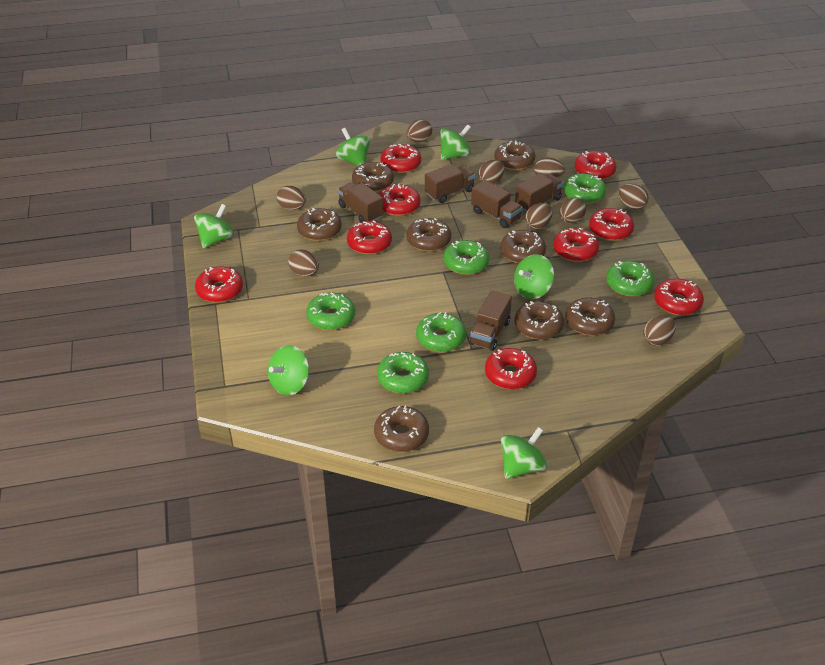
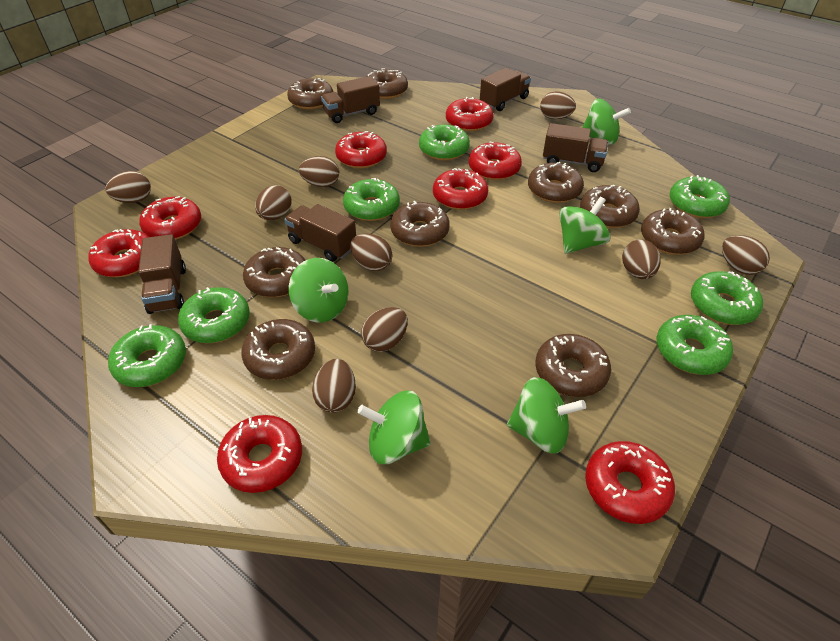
brown donut: [297,208,342,241] [352,162,394,192] [374,406,429,452] [406,218,451,252] [494,140,535,170] [500,230,546,264] [514,301,564,340] [565,297,615,336] = 8 -> [241,319,315,380] [243,247,306,297] [287,78,333,109] [366,68,408,99] [390,201,450,247] [528,162,584,203] [535,334,611,397] [580,185,640,228] [641,208,705,255] = 9
green donut: [306,292,355,330] [377,352,429,394] [416,312,466,352] [443,240,490,275] [563,173,606,204] [606,261,655,297] = 6 -> [108,324,186,387] [178,287,250,343] [343,178,400,221] [419,125,470,161] [657,315,733,375] [670,175,730,218] [691,271,763,325] = 7
green spinning top: [194,204,234,248] [268,345,309,395] [336,128,371,166] [440,124,471,160] [501,427,547,479] [514,254,554,299] = 6 -> [289,258,348,322] [357,390,431,464] [507,377,586,454] [559,197,611,254] [582,99,631,144] = 5
red donut: [195,266,243,303] [347,221,392,255] [379,183,421,216] [380,144,421,173] [485,348,537,389] [553,227,599,262] [575,151,617,180] [589,208,634,241] [654,279,704,315] = 9 -> [88,229,149,277] [139,196,201,240] [217,415,302,493] [335,131,387,168] [433,168,488,210] [446,97,494,131] [469,142,522,180] [585,441,675,524] = 8

